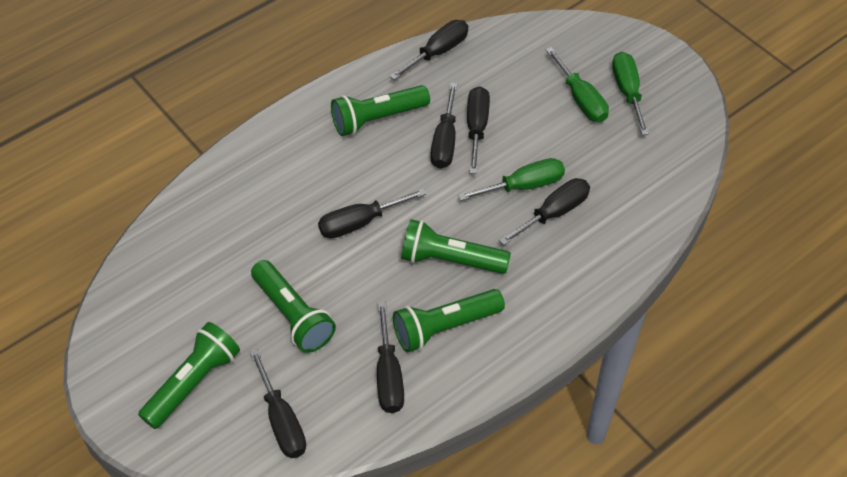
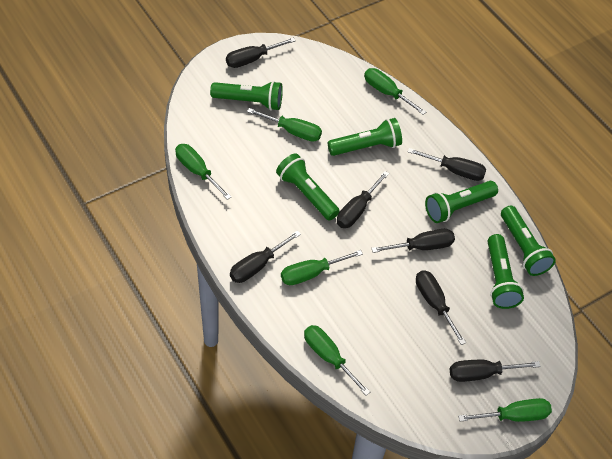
green flashlight: [138,322,240,429] [251,260,336,353] [331,85,430,136] [393,289,505,352] [401,219,511,274] = 5 -> [210,81,283,110] [276,153,340,221] [328,118,402,156] [425,181,498,223] [488,234,524,309] [501,205,556,276] = 6
green screwdriver: [458,158,565,201] [546,47,609,122] [612,52,649,135] = 3 -> [175,144,231,200] [247,108,322,142] [281,250,363,285] [304,325,370,395] [364,68,426,115] [458,398,552,422] = 6

